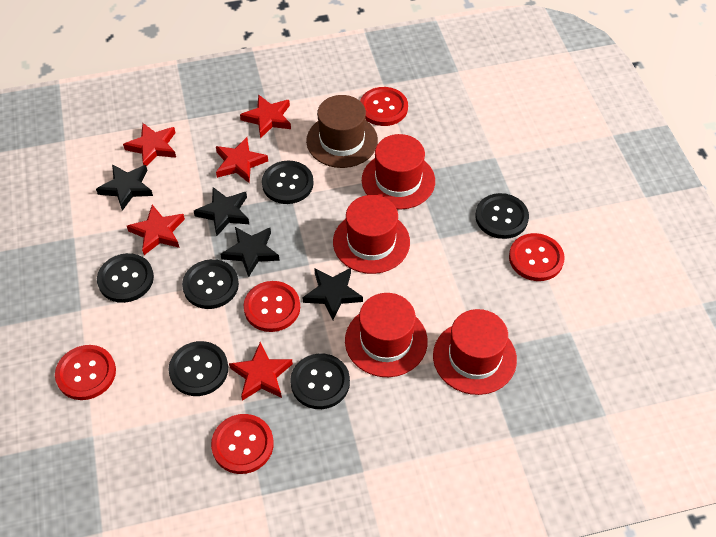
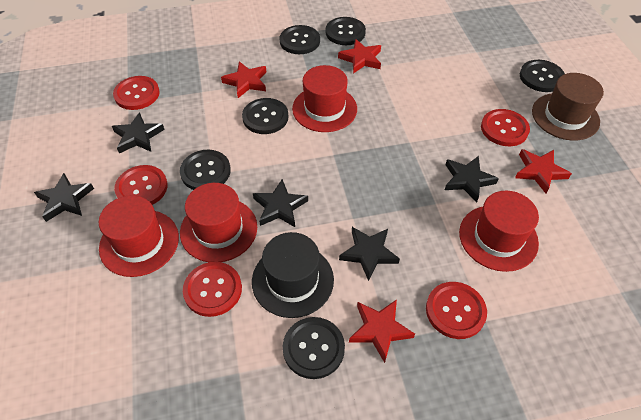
black hat: none = 0 -> [252,232,334,318] = 1
black star: [96,164,153,211] [194,187,249,236] [220,227,280,277] [302,268,363,320] = 4 -> [34,173,94,222] [112,112,165,153] [253,179,308,227] [339,227,400,281] [445,156,499,203] = 5
red star: [123,123,176,166] [127,205,185,255] [216,137,268,183] [229,342,293,401] [240,94,291,139] = 5 -> [221,61,266,98] [338,39,381,74] [349,299,415,363] [515,149,572,193] = 4

